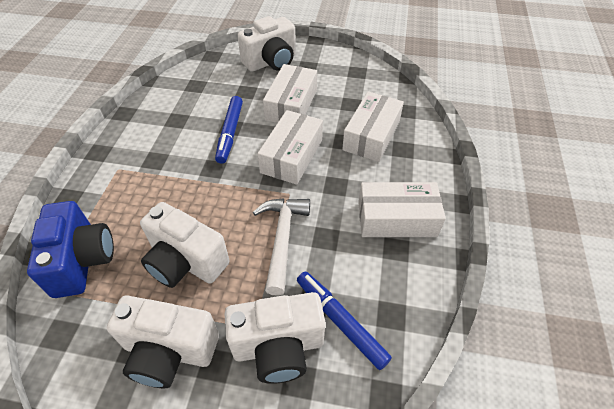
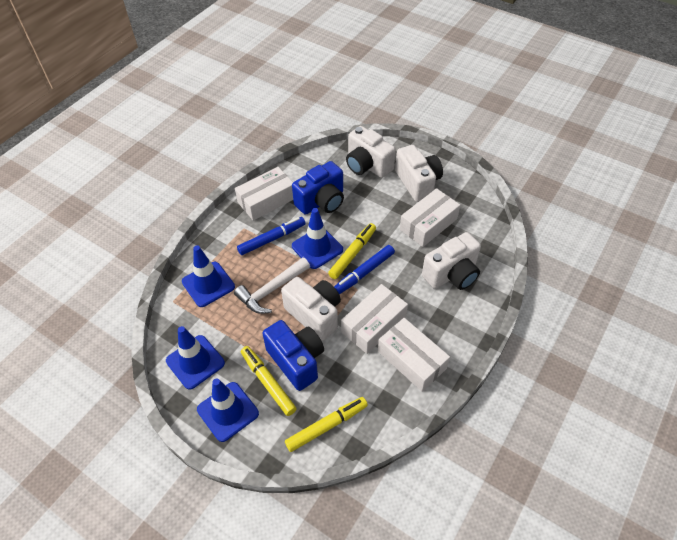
blue camera: [27,201,114,298] = 1 -> [262,320,324,391] [292,161,344,215] = 2
blue traffic cone: none = 0 -> [166,326,225,390] [182,245,235,307] [197,378,259,442] [292,208,343,269] = 4
yellow marker: none = 0 -> [241,346,297,416] [285,397,368,452] [328,223,376,279] = 3

